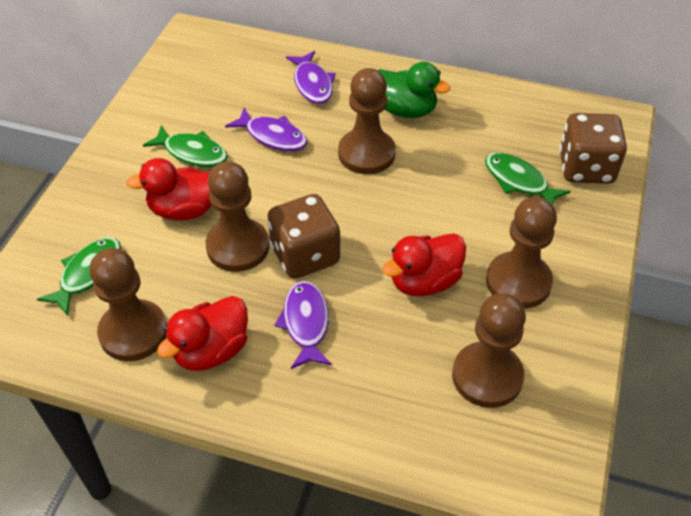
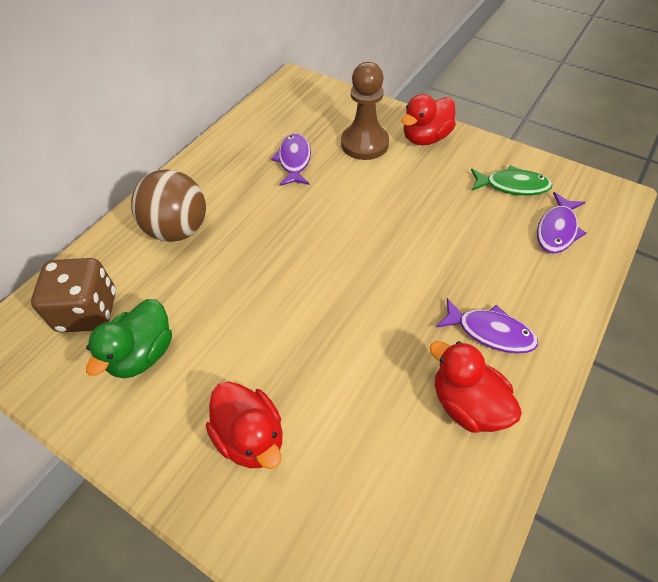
brown ball: none = 0 -> [131,169,206,242] = 1
brown dice: [268,194,340,279] [559,113,627,184] = 2 -> [31,258,116,333] = 1
brown pawn: [90,248,167,361] [206,161,269,272] [338,68,396,174] [452,293,526,408] [486,197,557,308] = 5 -> [341,62,389,160] = 1
green fish: [37,237,121,316] [143,125,228,167] [485,153,571,205] = 3 -> [471,165,552,195] = 1

